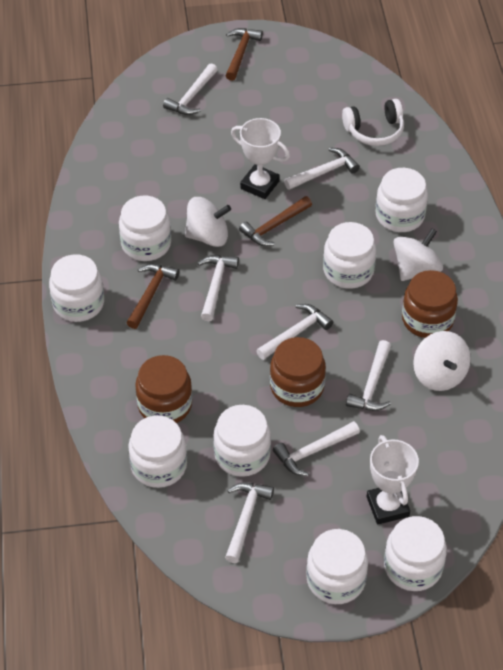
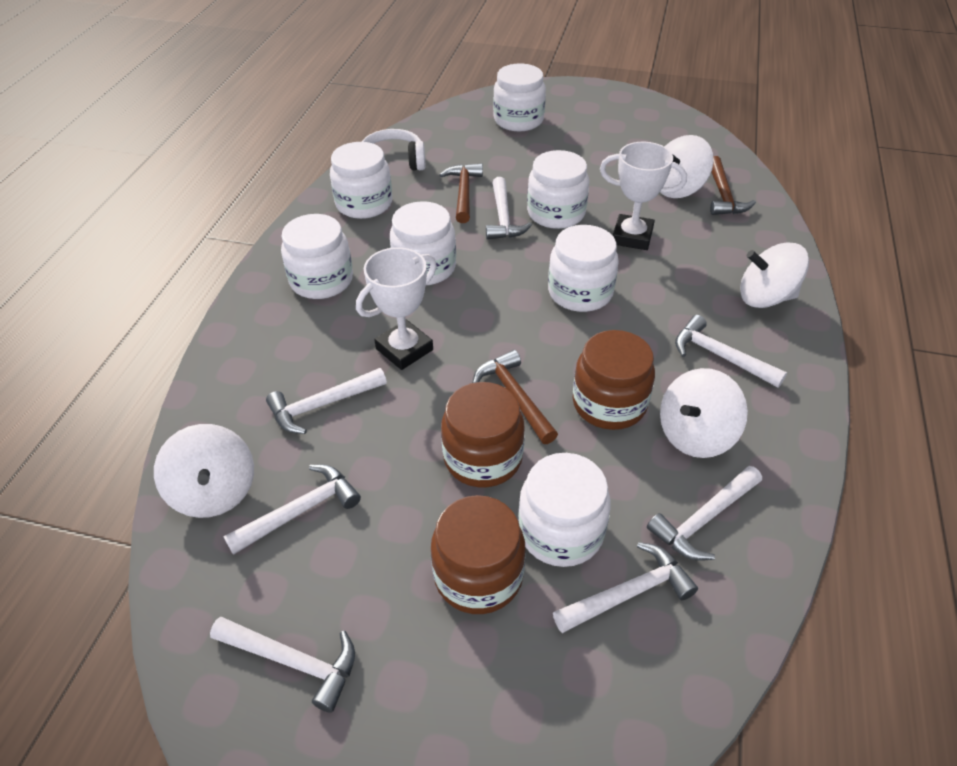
white jar: [49,254,104,322] [119,196,171,261] [128,416,187,488] [213,405,271,477] [306,529,368,604] [323,222,376,289] [375,168,428,232] [384,516,447,591] = 8 -> [281,214,353,299] [330,142,392,219] [390,201,456,285] [493,64,546,131] [518,453,611,567] [527,150,589,229] [548,225,619,312] = 7
white spinning top: [185,197,231,247] [393,228,443,281] [413,331,471,391] = 3 -> [154,424,254,518] [660,135,713,198] [660,368,748,458] [740,243,809,308] = 4

